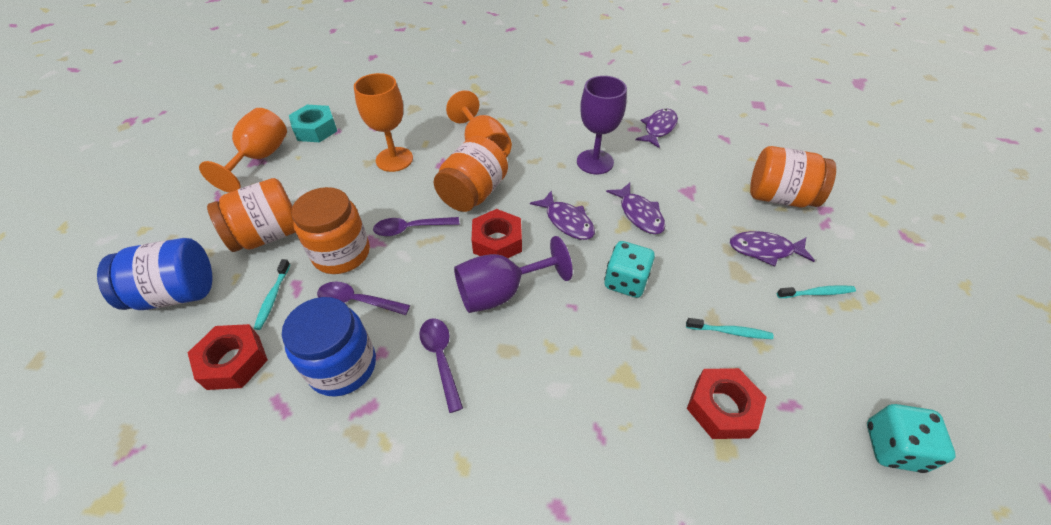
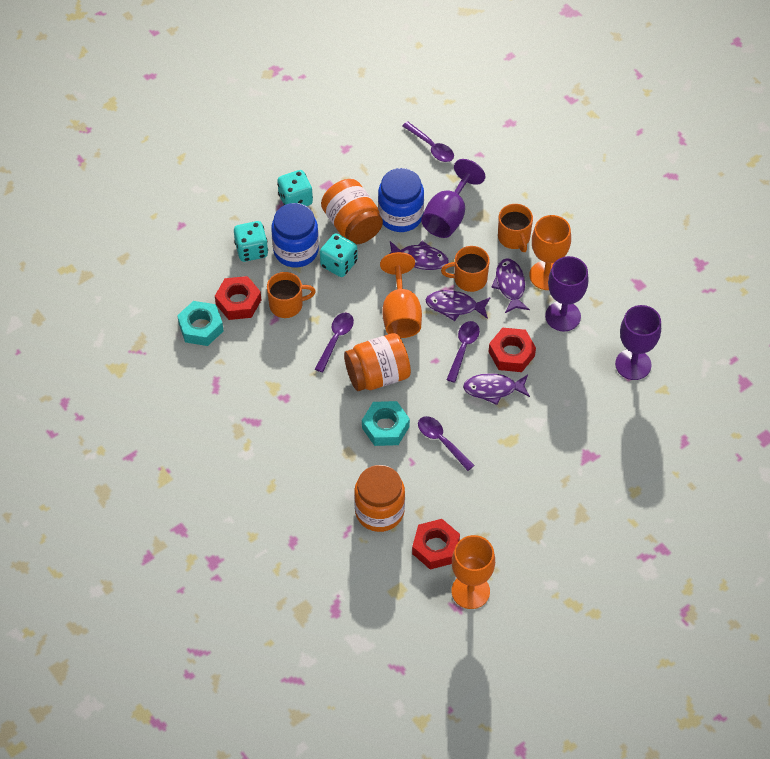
orange jar: [207,178,296,252] [291,187,370,274] [434,136,508,212] [750,146,836,208] = 4 -> [321,179,383,244] [344,333,411,391] [354,465,405,532] = 3
orange mug: none = 0 -> [267,272,316,318] [441,246,490,292] [498,204,533,252] = 3
purple goblet: [454,236,573,313] [577,76,627,174] = 2 -> [421,159,485,238] [545,256,589,331] [615,305,661,380] = 3
purple spoon: [317,282,410,315] [373,217,459,236] [419,318,463,413] = 3 -> [315,313,354,372] [402,121,454,162] [418,416,475,471] [447,321,480,383] = 4
turquoise dice: [604,241,655,298] [867,404,955,473] = 2 -> [234,221,268,262] [277,170,313,206] [320,233,358,277] = 3
turquoise nut: [289,105,337,142] = 1 -> [177,301,224,346] [362,401,410,446] = 2
turquoise toothbrush: [254,259,291,330] [686,318,774,339] [777,285,856,298] = 3 -> none = 0

